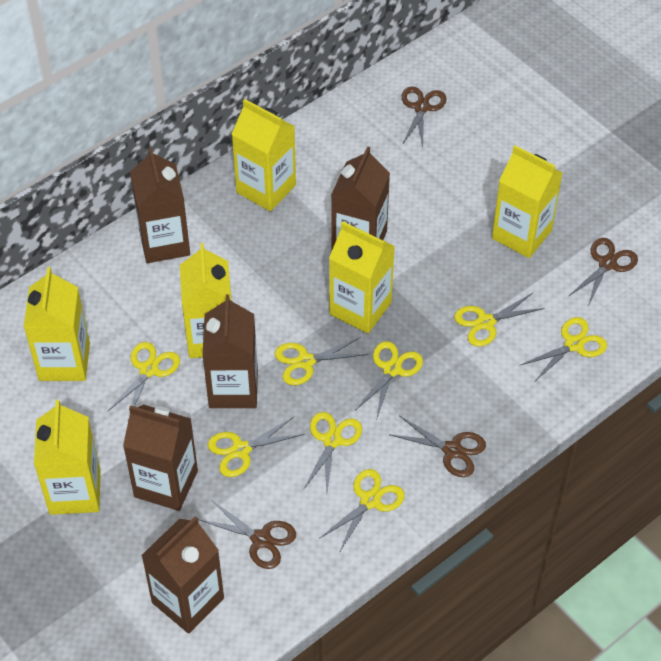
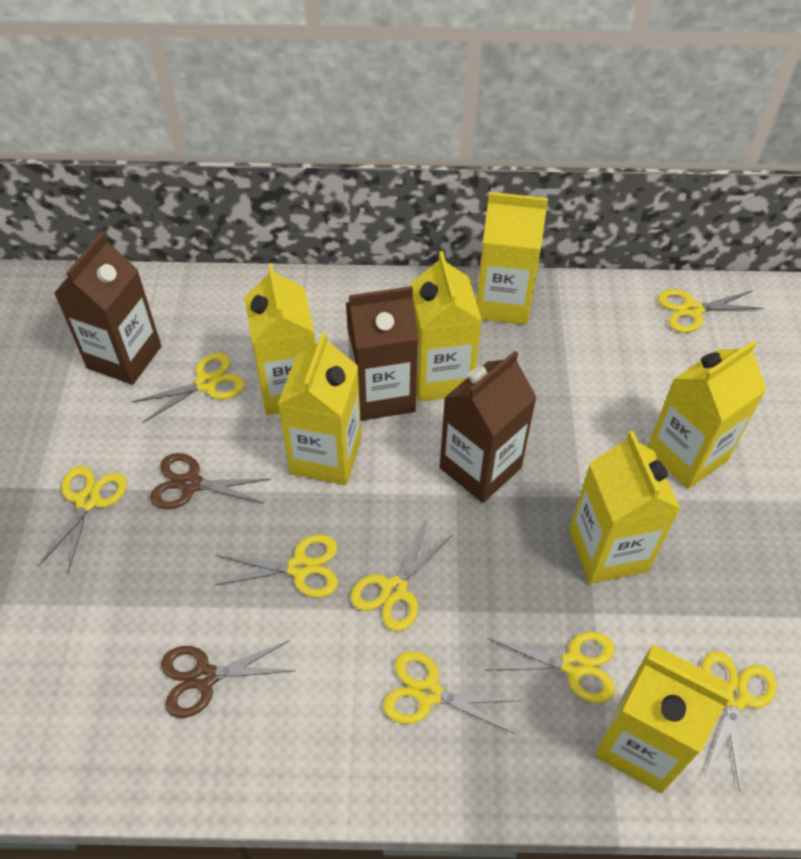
brown carton: [123,404,198,511] [130,147,190,263] [141,516,224,634] [202,294,258,408] [331,146,390,251] = 5 -> [54,232,161,385] [346,286,418,421] [440,351,537,503] = 3
brown scissors: [198,500,296,569] [389,416,486,477] [401,86,447,147] [569,238,638,307] = 4 -> [150,453,271,509] [161,640,296,718] = 2
yellow carton: [24,267,90,381] [34,400,101,515] [180,243,232,358] [232,99,296,211] [329,221,395,333] [492,145,562,258] = 6 -> [244,263,316,415] [278,332,361,485] [410,251,482,402] [477,192,548,325] [569,431,680,584] [595,644,731,793] [647,340,767,489] = 7

